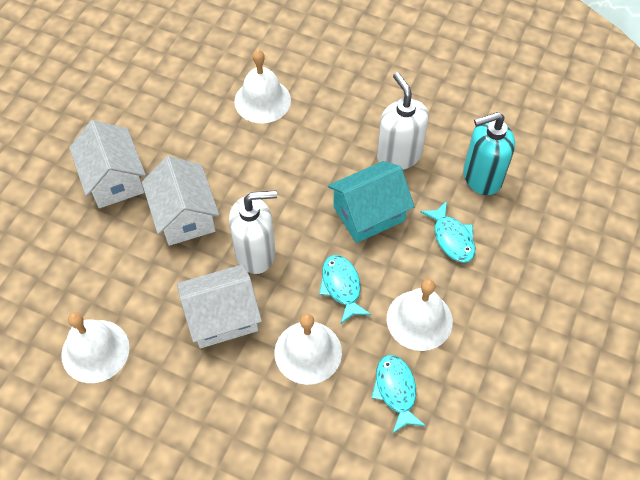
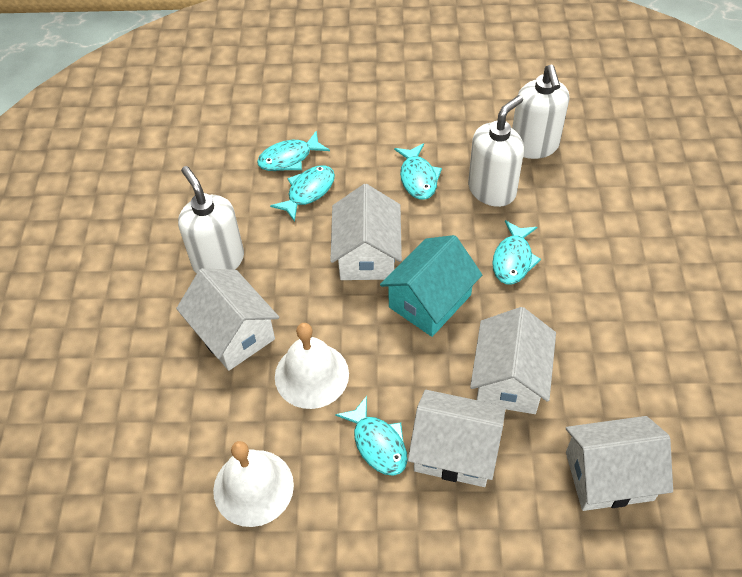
turquoise fish: [319,255,371,324] [371,355,426,434] [420,201,475,263] = 3 -> [257,130,330,171] [270,165,335,222] [335,396,408,476] [394,143,442,200] [492,220,541,284] = 5
turquoise soap dispenser: [463,112,515,195] = 1 -> none = 0
white bell: [61,312,129,383] [234,50,291,123] [274,313,342,385] [387,279,453,351] = 4 -> [213,441,294,527] [275,323,349,409] = 2
white house: [69,120,146,208] [142,156,219,246] [177,264,262,348] = 3 -> [176,268,279,371] [330,184,402,280] [408,390,506,487] [470,307,556,414] [566,416,673,511] = 5
white soap dispenser: [229,191,277,274] [377,72,429,170] = 2 -> [178,166,244,273] [468,95,524,207] [512,65,569,159] = 3

